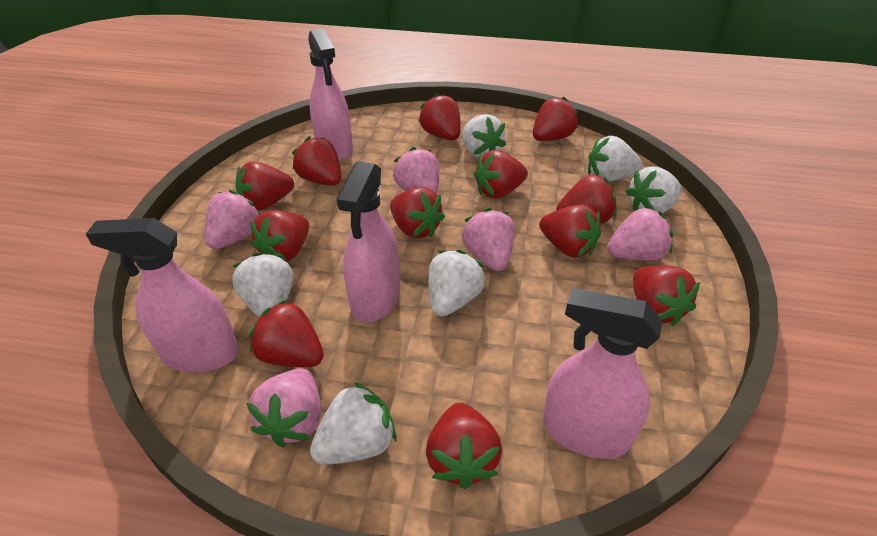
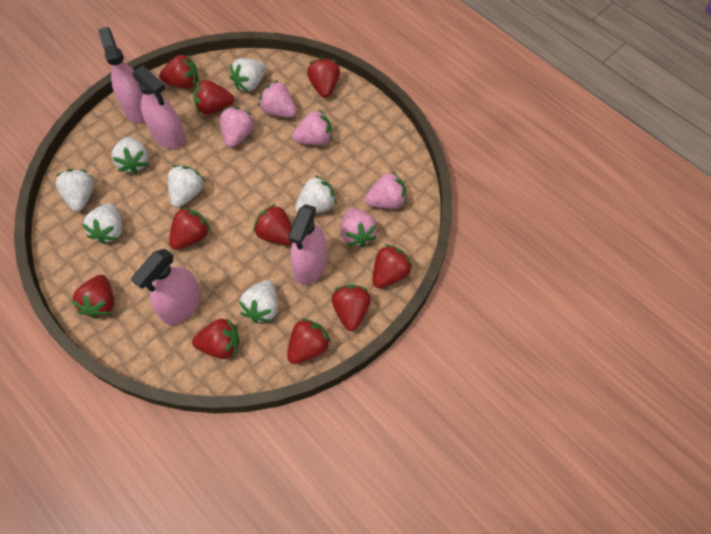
red strawberry: [236,162,294,211] [249,300,324,367] [250,210,309,262] [292,136,341,186] [390,187,445,238] [418,93,461,140] [426,403,502,489] [474,150,528,198] [533,96,578,141] [539,205,601,258] [556,174,617,224] [633,265,700,326] = 12 -> [71,275,114,319] [159,54,199,89] [169,207,211,250] [192,318,240,359] [194,80,234,115] [253,204,292,245] [287,318,331,364] [307,57,340,98] [332,284,371,331] [372,245,413,288] = 10
white strawberry: [232,252,293,317] [310,382,396,465] [428,250,485,317] [463,114,506,158] [588,136,643,182] [625,167,682,213] = 6 -> [55,169,94,211] [82,203,122,244] [111,137,149,174] [168,165,205,207] [230,58,266,92] [239,280,278,323] [295,175,337,213] = 7

